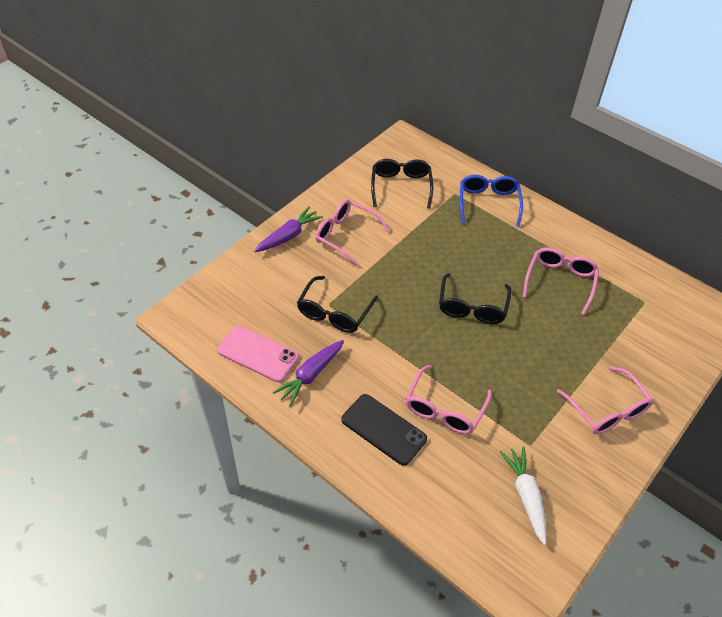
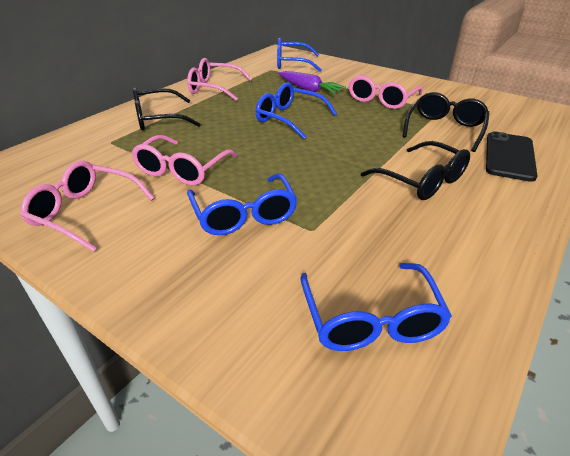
blue glasses: [460,175,523,227] = 1 -> [187,173,297,235] [255,82,337,139] [277,38,322,72] [300,263,452,351] = 4
pink phone: [217,325,299,382] = 1 -> none = 0
purple carrot: [254,206,323,252] [272,340,344,407] = 2 -> [278,71,346,94] = 1
white carrot: [500,446,547,545] = 1 -> none = 0

